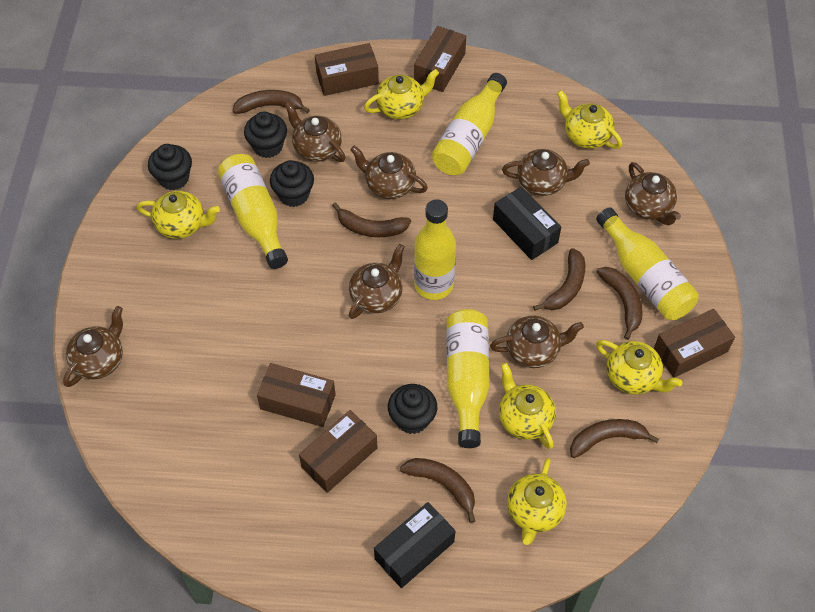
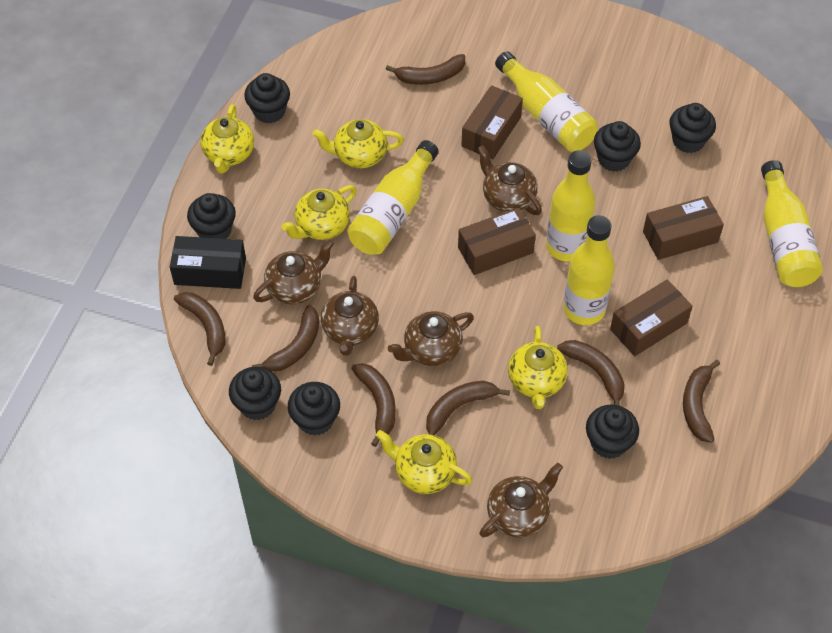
black box: [374,502,455,588] [493,186,561,260] = 2 -> [170,236,246,289] = 1
black cupcake: [148,144,192,190] [244,111,287,158] [270,160,314,207] [388,384,437,434] = 4 -> [187,193,236,239] [229,367,281,420] [244,73,290,123] [288,382,340,436] [586,405,639,459] [594,121,641,172] [670,103,716,153] = 7
brown banana: [233,90,310,114] [332,202,411,237] [400,458,475,523] [533,248,585,311] [570,419,659,458] [597,267,643,340] = 6 -> [174,292,226,366] [252,305,319,371] [352,363,396,447] [386,54,465,85] [426,381,510,435] [557,340,625,406] [683,360,720,443] = 7
brown box: [257,363,336,427] [299,410,377,493] [315,43,379,96] [414,26,466,92] [654,309,735,378] = 5 -> [458,207,536,275] [461,85,523,159] [610,280,693,356] [643,196,724,260] = 4
brown teapot: [63,306,123,387] [284,102,346,162] [349,244,405,319] [350,146,428,199] [490,316,584,368] [502,149,590,196] [625,162,681,225] = 7 -> [253,239,334,304] [321,276,379,356] [388,311,474,366] [477,145,542,215] [480,463,563,538] = 5
yellow teapot: [137,191,220,239] [364,69,439,120] [499,363,556,449] [507,458,567,545] [557,90,622,149] [596,340,682,395] = 6 -> [201,104,254,174] [282,185,357,240] [312,119,404,168] [376,430,472,494] [508,326,568,409] = 5

